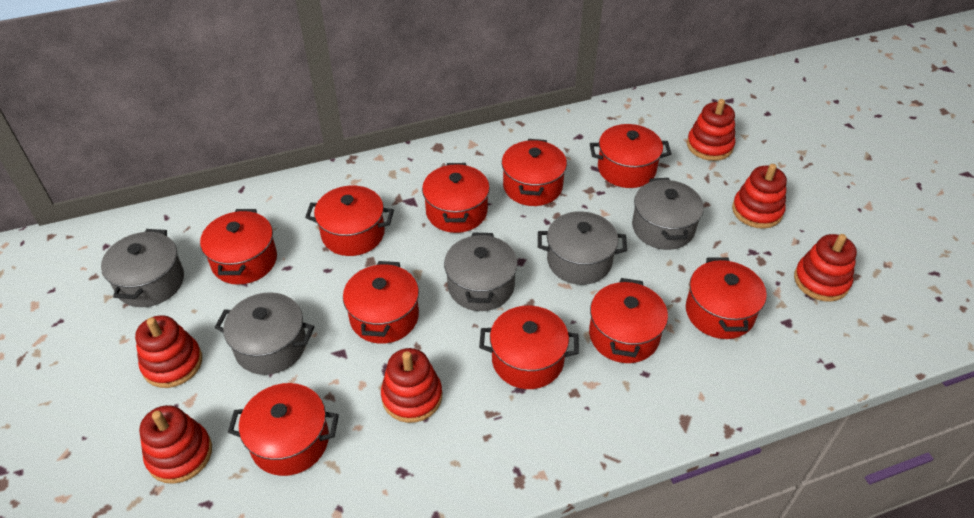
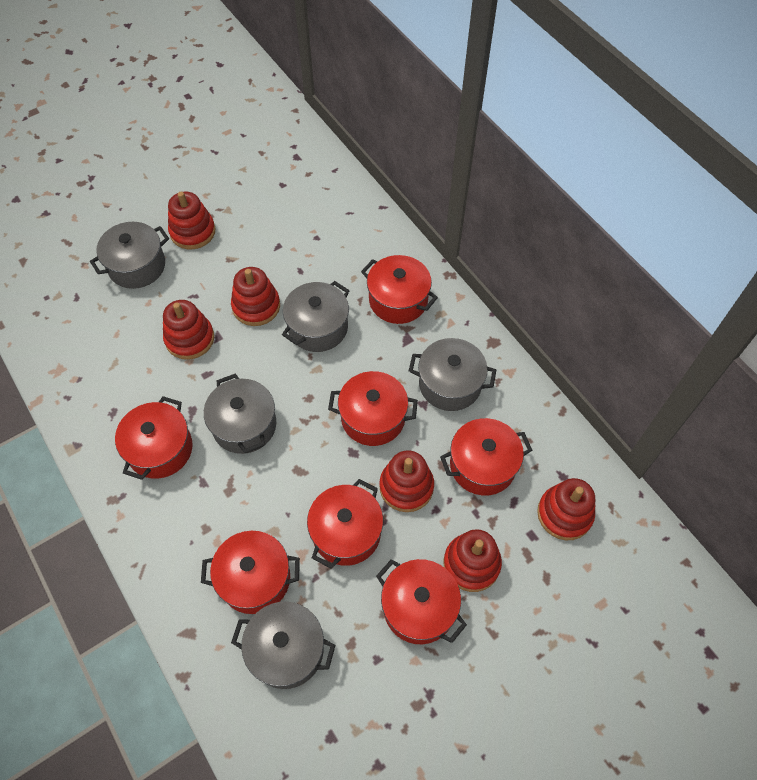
red pot: [200,209,277,285] [228,383,339,476] [305,186,394,256] [343,261,419,344] [422,163,490,233] [479,306,579,389] [502,139,567,206] [589,278,668,363] [590,124,671,188] [686,257,767,339] = 10 -> [115,396,193,480] [201,531,300,614] [307,479,383,569] [328,371,418,446] [361,255,438,324] [376,559,467,644] [440,418,532,495] = 7

